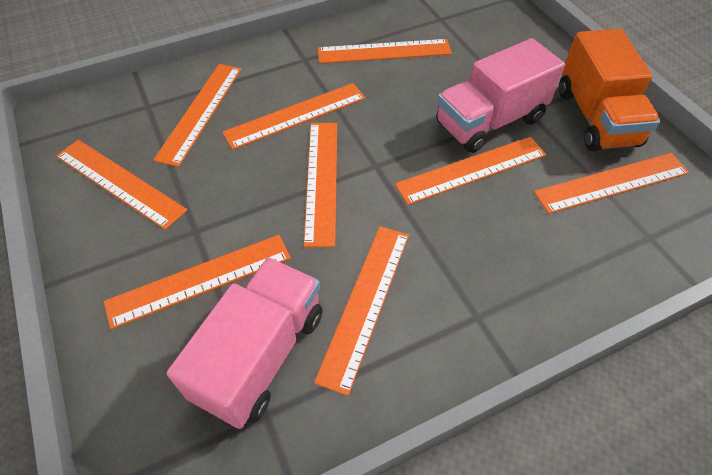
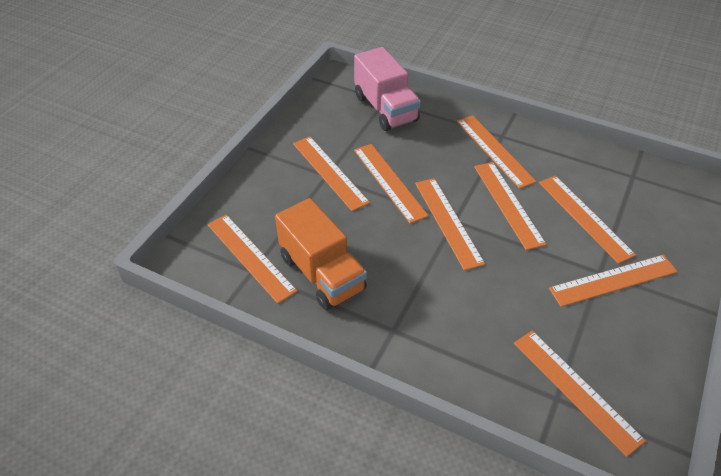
pink truck: [166,257,323,429] [436,38,565,153] = 2 -> [354,47,421,131] = 1

